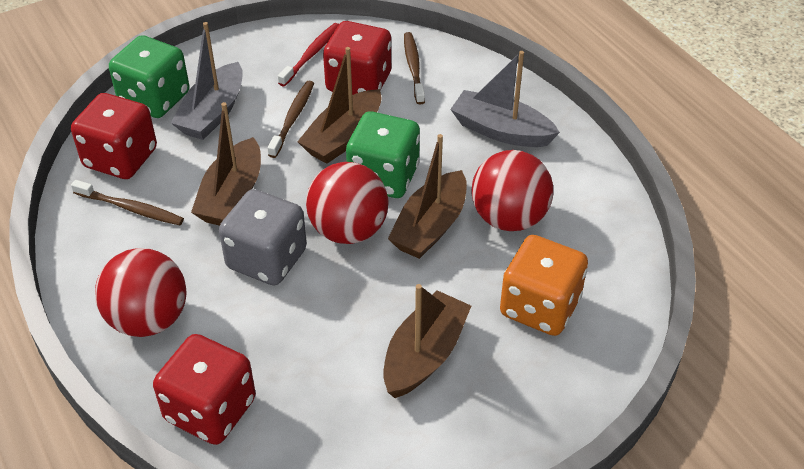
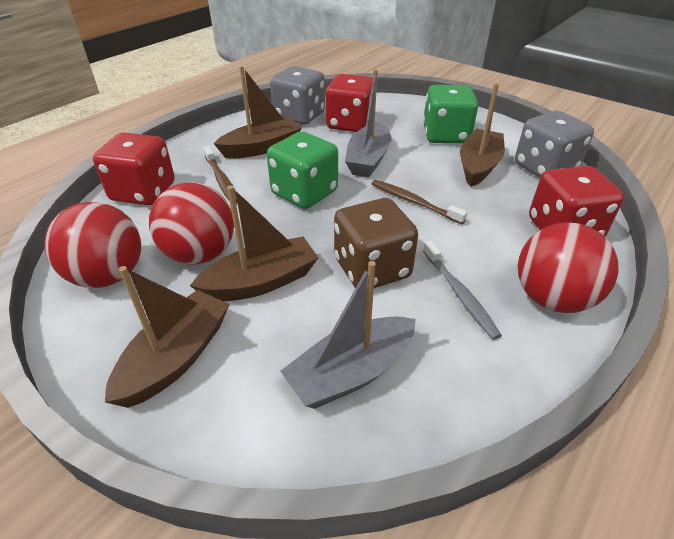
brown dice: none = 0 -> [334,198,418,288] = 1
brown toothbrush: [71,180,184,225] [267,81,314,158] [404,32,425,105] = 3 -> [203,146,238,204] [372,180,468,224] = 2
grey dice: [219,189,307,285] = 1 -> [270,66,325,125] [515,111,594,178] = 2
grey toothbrush: none = 0 -> [423,241,502,340] = 1
orange dice: [500,235,588,336] = 1 -> none = 0
red toothbrush: [278,23,339,86] = 1 -> none = 0

